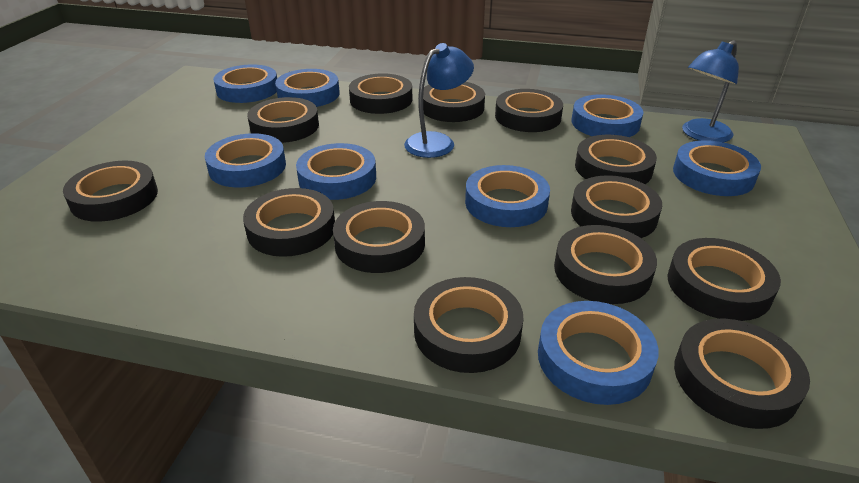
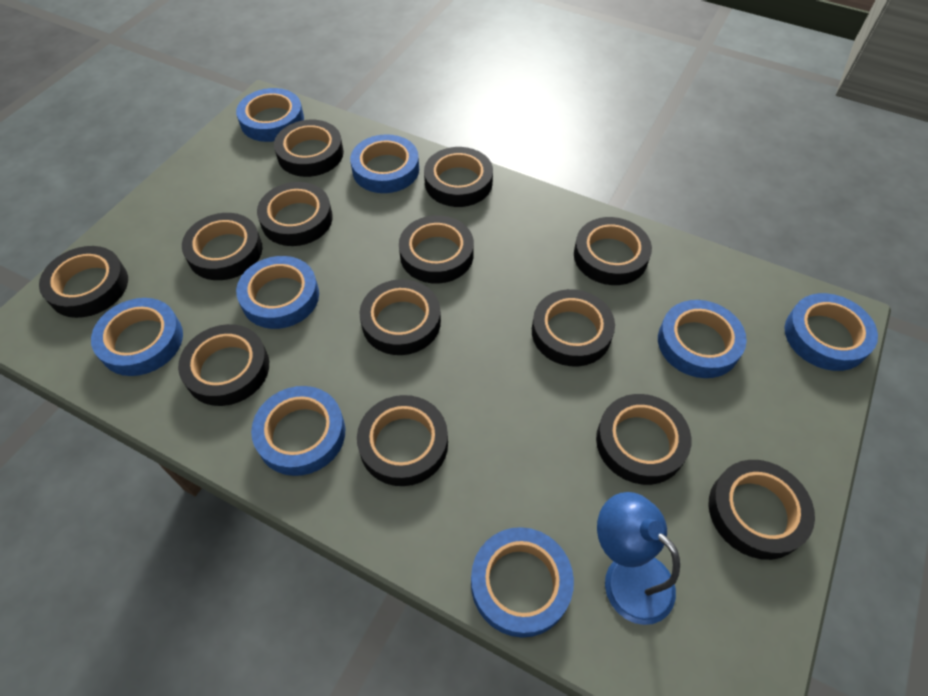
blue lamp: [404,43,474,158] [682,40,739,142] = 2 -> [597,492,680,625] = 1

